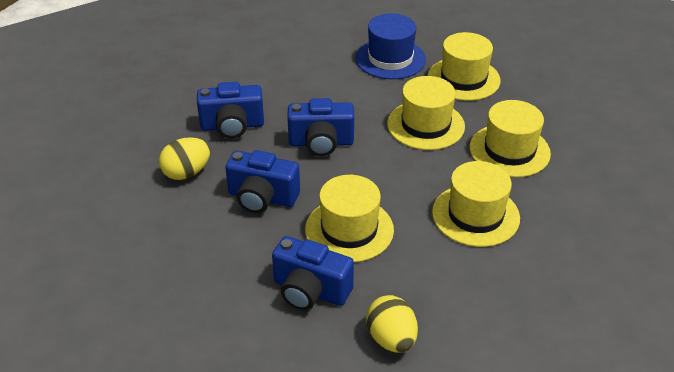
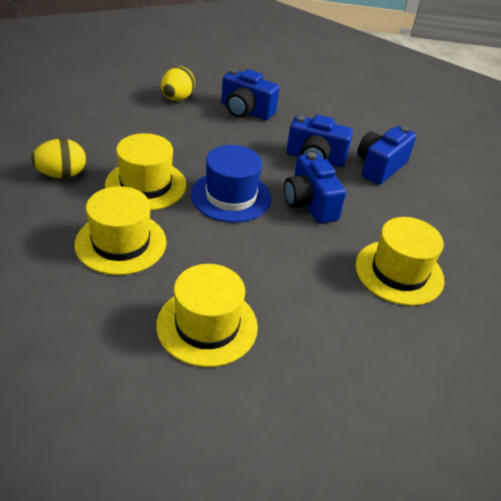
yellow hat: [305,175,394,262] [387,76,465,150] [428,32,501,101] [432,161,520,247] [470,100,551,177] = 5 -> [75,186,167,275] [105,133,186,210] [156,264,258,367] [355,217,445,306] = 4

